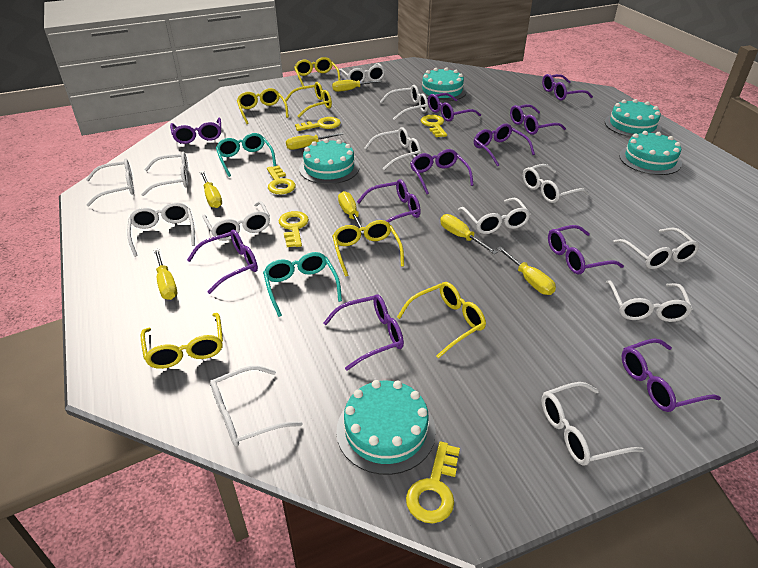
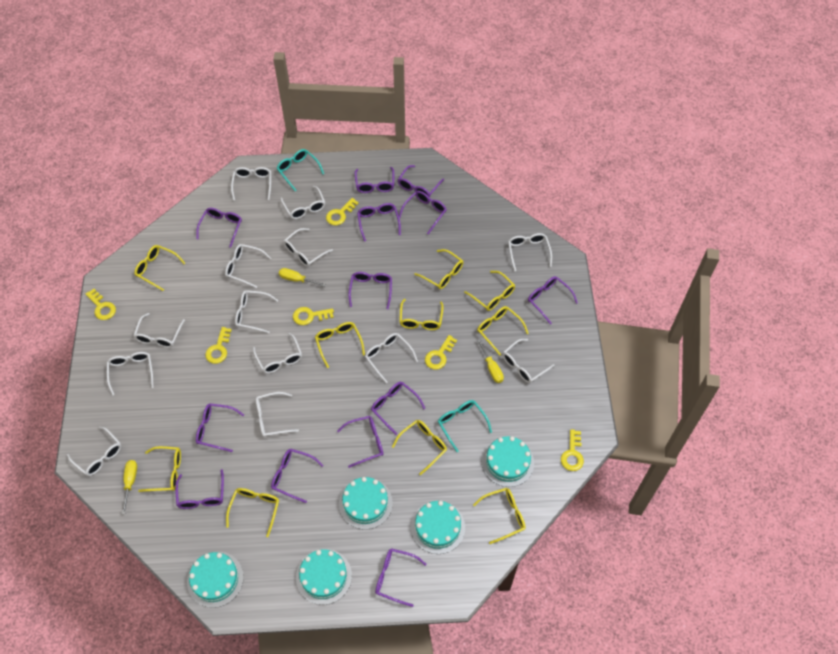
purple glasses: [170,118,221,144] [187,229,258,294] [323,294,404,371] [357,179,421,223] [410,149,474,194] [428,93,481,122] [474,123,535,167] [510,104,566,135] [542,74,593,100] [548,225,624,274] [622,339,721,412] = 11 -> [175,469,224,509] [196,208,242,248] [196,403,244,452] [271,449,324,503] [337,416,383,468] [349,272,392,309] [355,167,394,193] [357,203,401,242] [371,382,426,435] [375,548,427,607] [398,165,444,197] [399,191,447,235] [528,276,578,325] = 13
yellow glasses: [141,313,223,369] [237,88,289,124] [285,82,332,117] [294,57,340,87] [332,220,404,277] [397,282,486,358] = 6 -> [134,245,185,291] [138,446,181,492] [226,488,279,537] [315,322,365,368] [392,420,447,475] [399,299,444,330] [414,249,463,289] [464,271,515,311] [473,488,526,544] [477,306,529,356] = 10
yellow key: [267,166,296,194] [279,211,309,247] [295,117,341,131] [406,441,460,523] [421,115,447,137] = 5 -> [86,289,116,320] [205,327,232,364] [293,307,334,325] [326,198,359,225] [425,335,457,369] [561,429,584,471] = 6
yellow screwdriver: [154,248,177,300] [200,171,222,208] [286,132,343,150] [332,80,382,92] [338,191,364,234] [440,214,498,254] [497,246,556,295] = 7 -> [122,460,137,514] [279,268,326,287] [477,339,504,383] = 3

